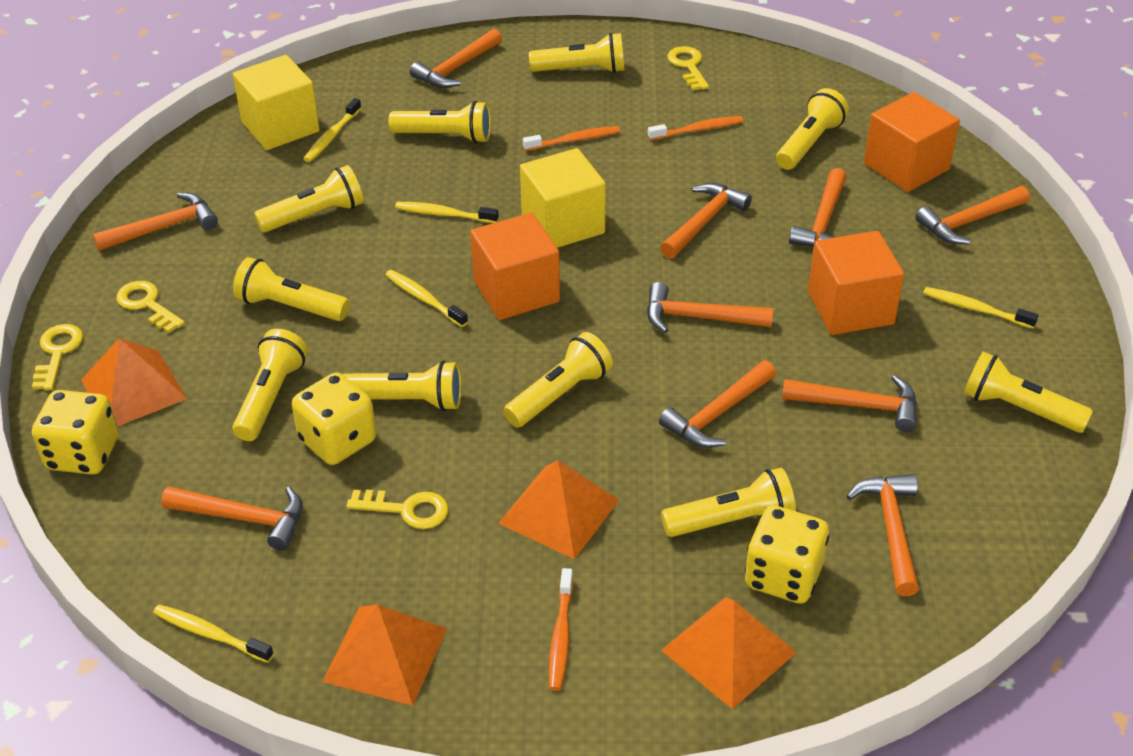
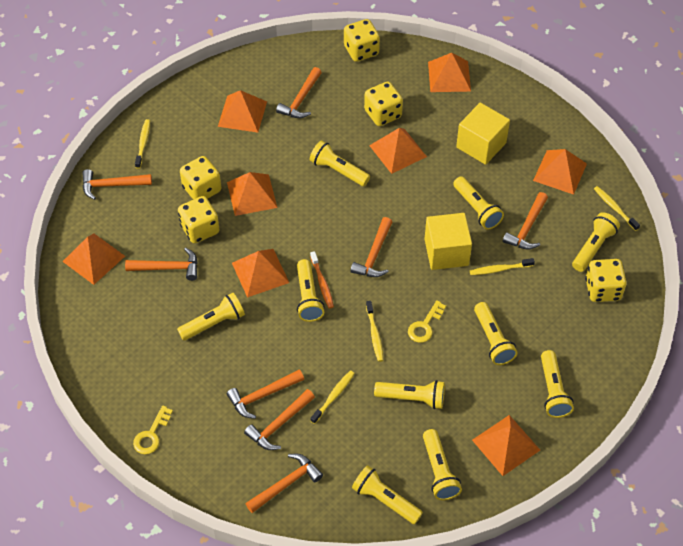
orange cube: [470,213,560,320] [808,231,904,335] [864,92,960,192] = 3 -> none = 0
orange hammer: [93,193,218,251] [161,486,303,551] [410,29,502,88] [647,282,773,333] [659,360,776,448] [660,183,752,259] [782,375,917,432] [789,168,847,246] [846,474,919,596] [916,186,1030,244] = 10 -> [82,169,152,200] [125,248,198,281] [226,369,304,419] [244,389,315,450] [245,454,323,513] [276,67,322,118] [350,217,392,277] [503,192,548,249] = 8
orange pyramid: [81,338,187,427] [322,605,447,706] [498,460,619,559] [661,597,797,709] = 4 -> [62,233,125,285] [218,90,267,133] [227,172,277,216] [232,249,289,298] [369,128,427,174] [428,53,471,92] [472,415,540,476] [533,149,587,195] = 8
orange toothbrush: [523,126,621,151] [549,568,573,691] [648,116,743,141] = 3 -> [310,251,334,309] = 1
yellow dice: [32,390,119,475] [292,372,376,465] [745,505,829,604] = 3 -> [178,196,220,243] [180,156,221,200] [344,19,380,62] [364,82,403,126] [585,259,627,302] = 5
yellow key: [32,324,83,390] [116,281,185,333] [346,489,448,529] [667,46,709,90] = 4 -> [133,405,173,454] [408,300,446,343] = 2

